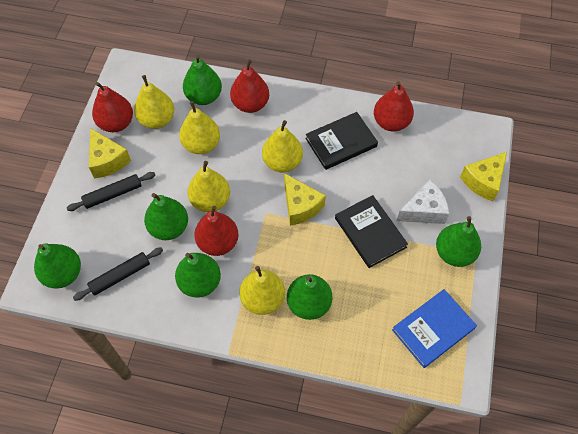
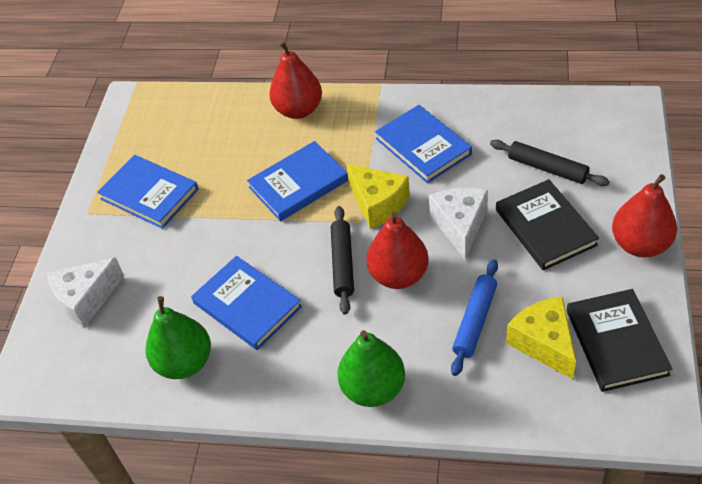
blue book: [392,289,477,368] = 1 -> [97,155,199,229] [191,256,302,350] [247,141,348,222] [375,105,472,183] = 4
blue rolling pin: none = 0 -> [451,259,498,376] = 1
green pear: [34,243,81,288] [144,193,188,240] [175,253,221,298] [183,55,222,105] [287,274,332,320] [436,216,481,267] = 6 -> [146,296,211,379] [337,330,405,407] = 2
red pear: [92,82,133,132] [194,206,238,256] [230,59,269,113] [374,81,414,131] = 4 -> [269,41,322,119] [367,211,429,289] [612,174,677,257] = 3
white cheese: [397,179,449,224] = 1 -> [47,257,124,328] [429,187,488,260] = 2
yellow cheese: [89,128,131,179] [284,173,326,226] [460,152,507,201] = 3 -> [346,164,410,229] [506,297,576,379] = 2
yellow pear: [134,75,174,129] [179,101,220,154] [188,161,230,212] [239,266,285,315] [262,120,303,172] = 5 -> none = 0

